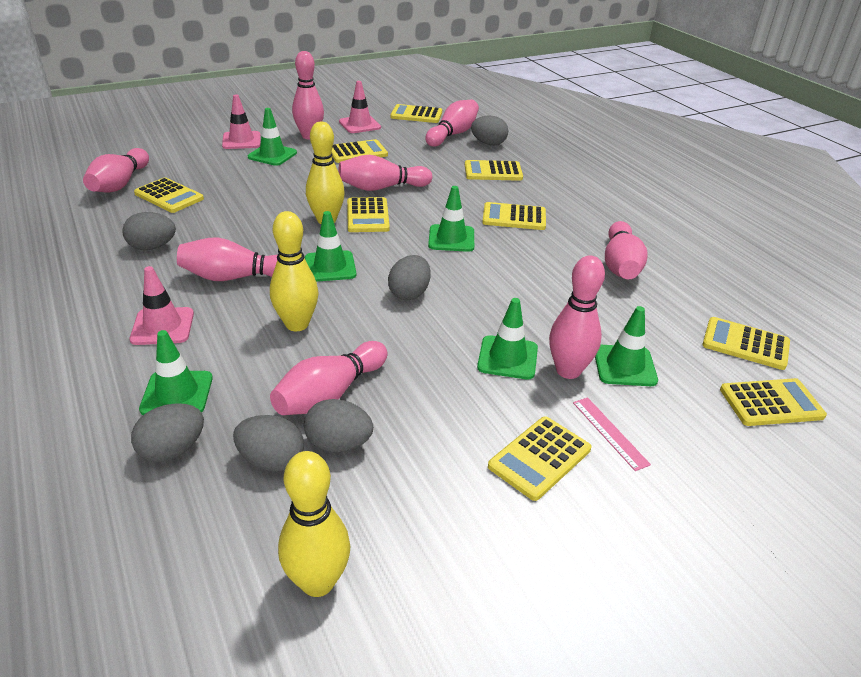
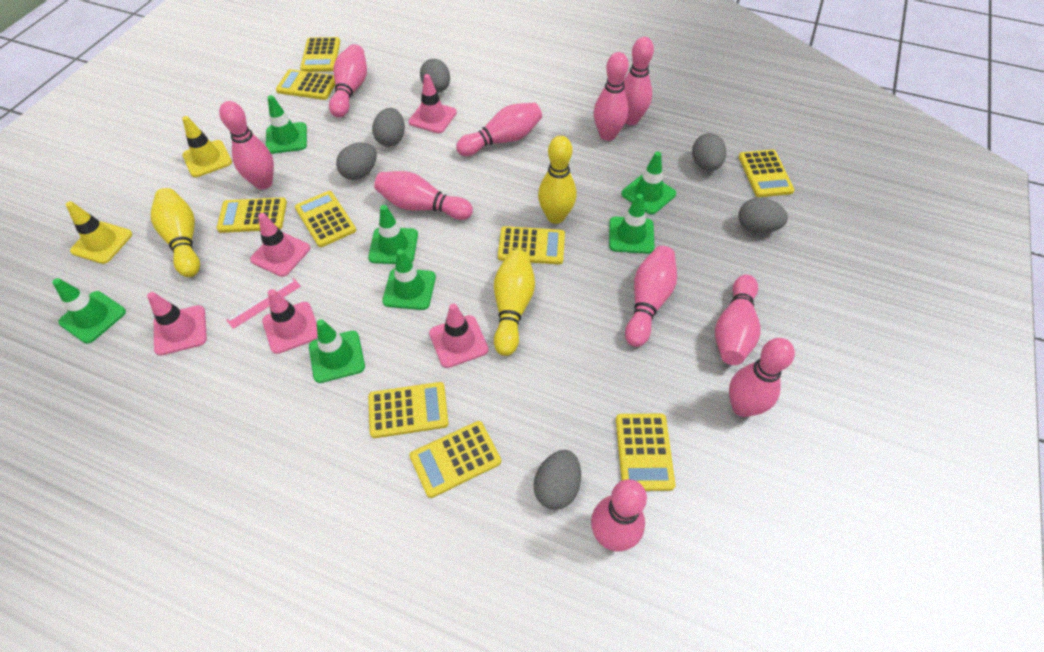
green traffic cone: [139,330,213,415] [248,108,297,166] [305,211,356,282] [428,186,474,252] [477,298,538,379] [595,306,658,386] = 6 -> [52,278,126,343] [266,95,307,154] [309,319,365,383] [368,205,418,264] [382,249,436,310] [609,194,654,254] [621,151,676,214] = 7
pink bowling pin: [83,148,149,192] [177,237,277,281] [270,341,388,415] [292,51,324,140] [338,155,432,191] [425,100,479,147] [549,255,605,379] [605,221,648,279] = 8 -> [219,101,274,190] [329,44,367,118] [374,171,473,220] [456,103,542,156] [591,479,647,551] [594,52,629,141] [624,37,654,125] [625,246,677,347] [715,274,761,365] [729,338,795,417] = 10
pink traffic cone: [130,266,194,345] [222,94,261,149] [339,81,381,133] = 3 -> [147,292,207,356] [250,213,310,277] [262,289,317,354] [409,74,457,133] [429,303,489,368] = 5
yellow traffic cone: none = 0 -> [66,201,132,264] [182,116,232,177] = 2

